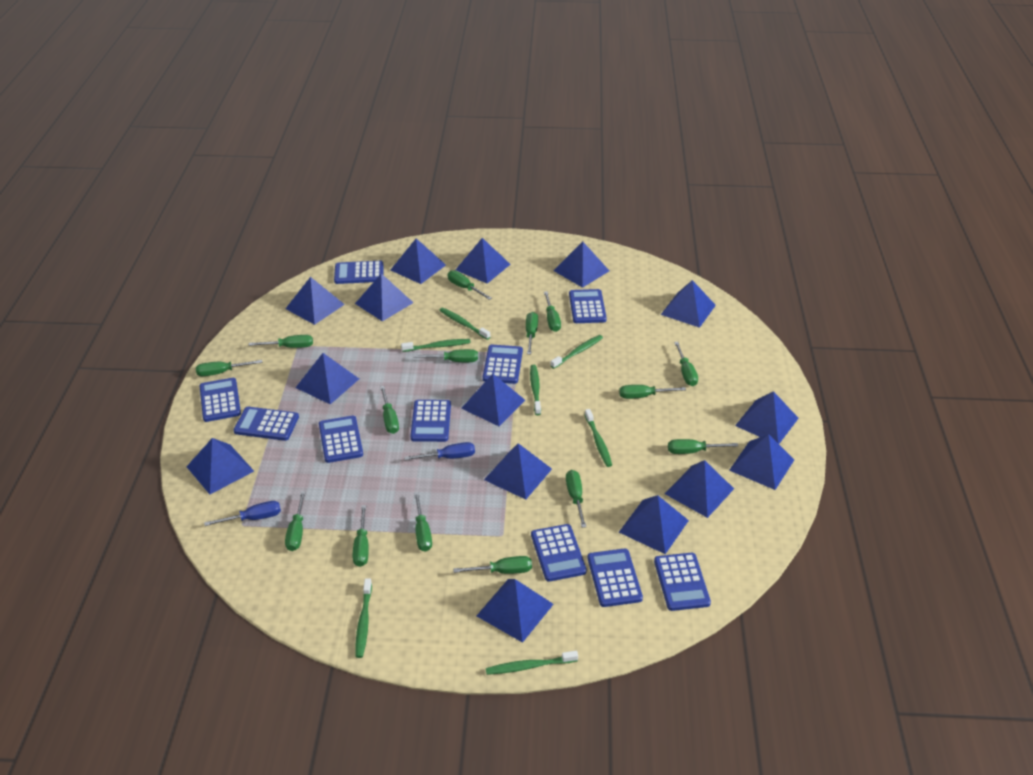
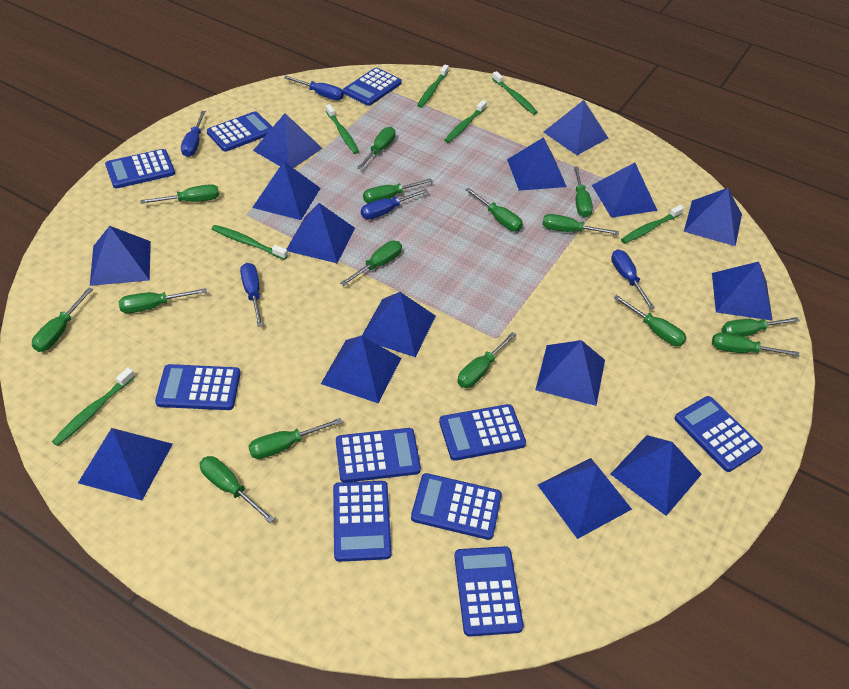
blue screwdriver: [204,501,281,526] [404,442,475,460] = 2 -> [181,111,206,157] [240,263,263,327] [284,76,344,100] [361,189,428,219] [611,249,655,309] = 5

